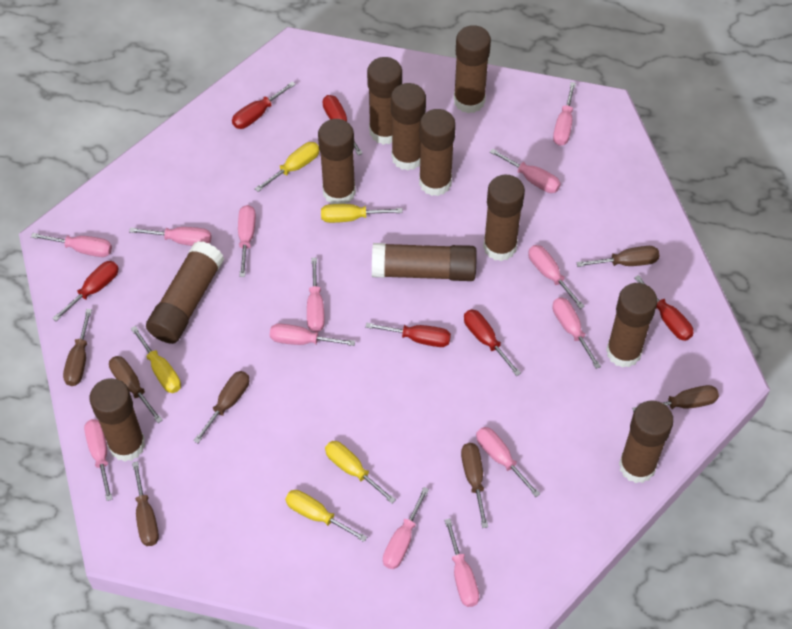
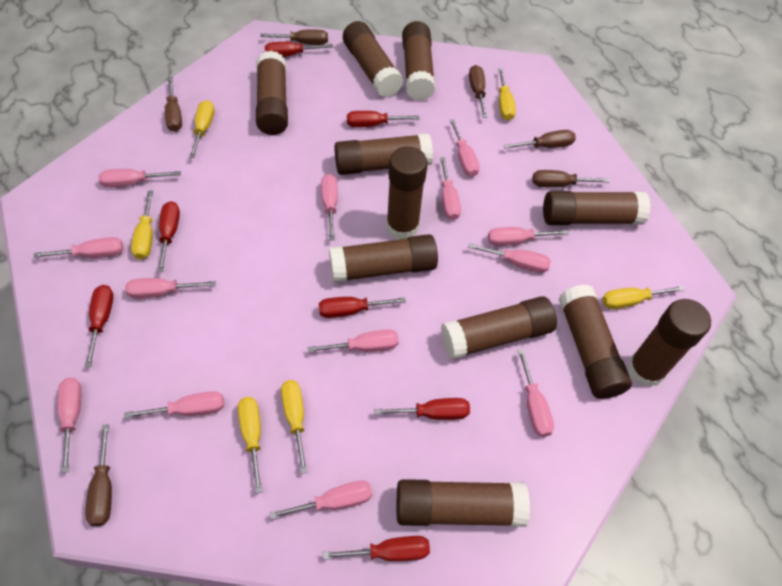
brown screwdriver: [63,309,92,386] [109,356,163,423] [132,461,159,546] [193,371,249,443] [461,443,488,528] [576,246,659,267] [632,385,719,412] = 7 -> [85,424,112,526] [165,77,182,132] [261,29,328,45] [469,65,487,118] [504,130,576,149] [533,170,610,187] = 6
red screwdriver: [52,261,119,321] [232,81,296,129] [322,95,363,155] [365,322,451,347] [464,309,521,376] [634,275,694,341] = 6 -> [85,285,114,367] [157,201,180,272] [265,42,333,57] [319,297,406,318] [323,536,430,561] [347,111,420,127] [374,398,470,420] = 7
yellow screwdriver: [131,326,181,393] [255,142,320,192] [285,490,367,542] [321,204,403,223] [325,441,396,504] = 5 -> [131,191,153,260] [189,100,214,158] [238,397,263,494] [281,380,308,474] [498,68,516,121] [602,286,684,309] = 6

